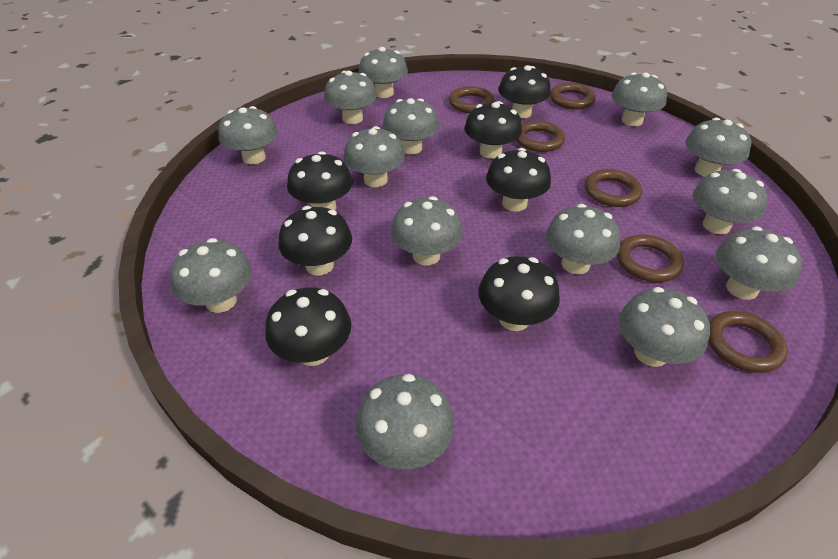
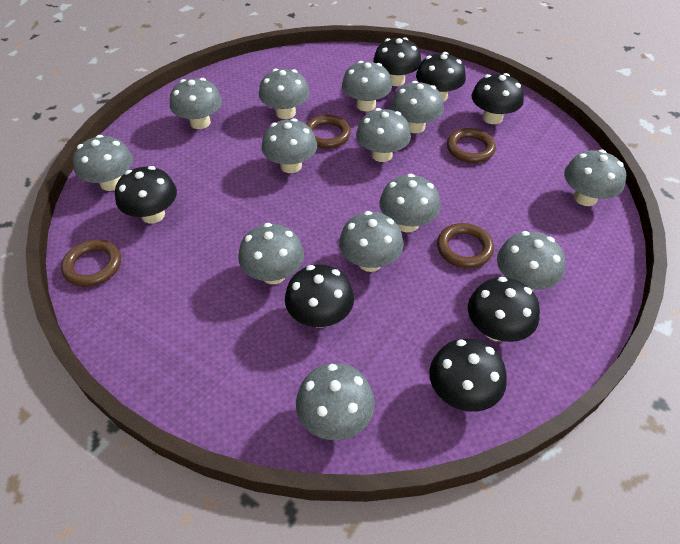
brown ring: [449,86,494,113] [516,121,565,152] [550,83,596,110] [584,169,642,207] [617,234,684,282] [708,311,788,373] = 6 -> [61,240,121,287] [306,115,351,149] [437,223,494,268] [447,128,496,163] = 4
grey mushroom: [170,238,252,313] [218,106,278,164] [324,71,377,124] [344,126,405,187] [356,374,454,470] [358,47,408,98] [383,98,439,155] [391,196,463,266] [546,204,620,274] [612,73,667,126] [619,287,710,367] [685,118,752,177] [693,169,768,234] [716,226,802,300] = 14 -> [73,135,133,191] [170,78,222,129] [238,223,304,284] [259,69,310,119] [262,118,317,173] [296,363,375,440] [339,211,404,272] [342,61,392,111] [356,108,411,162] [379,174,440,233] [391,81,444,133] [497,231,565,291] [564,150,626,206] = 13

